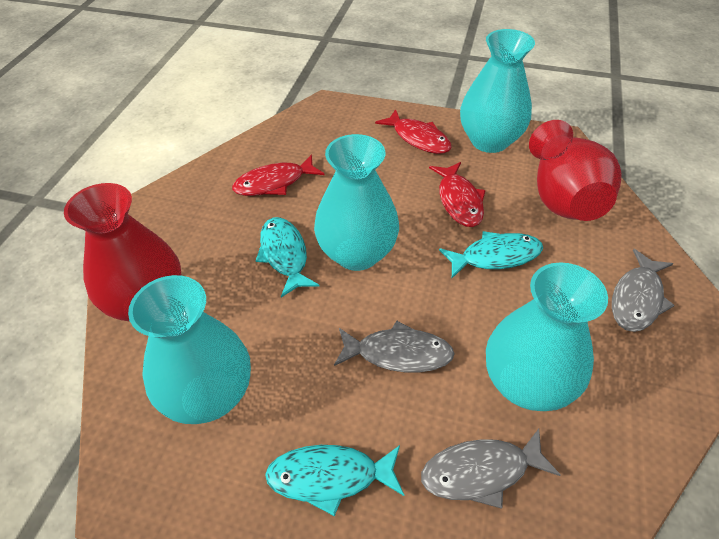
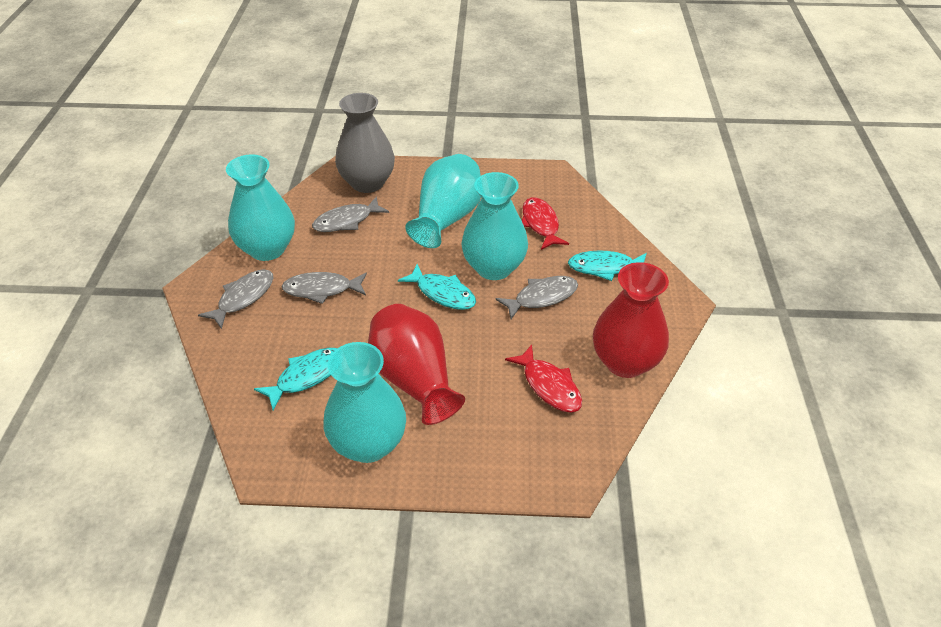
grey fish: [334,321,455,372] [421,429,561,509] [612,249,675,332] = 3 -> [198,269,273,329] [281,272,367,304] [312,196,389,232] [496,276,578,319] = 4
grey vase: none = 0 -> [335,93,395,193] = 1
red fish: [232,154,325,196] [375,109,452,154] [429,162,486,227] = 3 -> [505,344,582,413] [522,197,569,250] = 2

